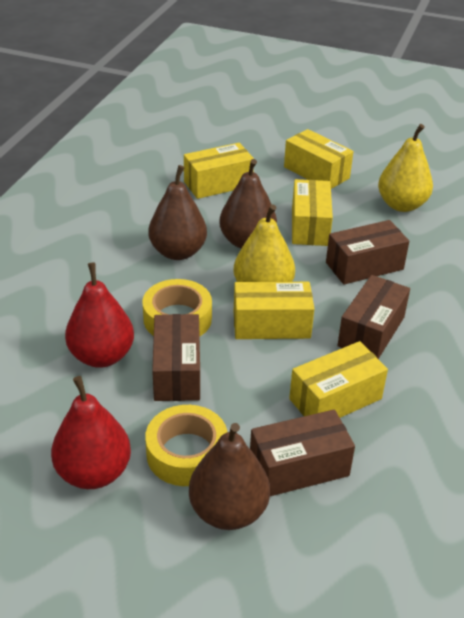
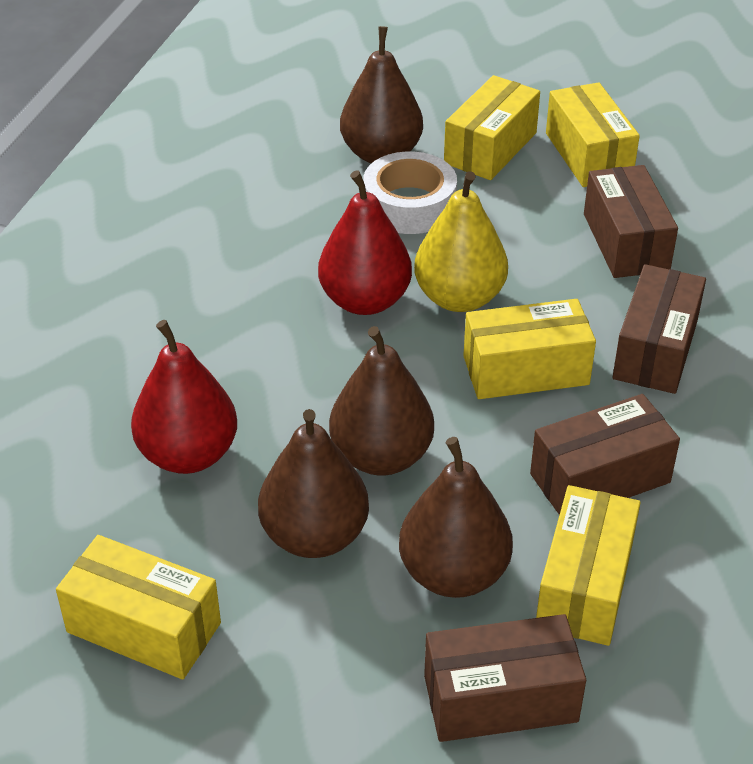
brown pear: [148,165,207,260] [189,423,270,530] [219,159,277,249] = 3 -> [258,409,369,558] [329,326,434,476] [340,26,423,163] [399,437,513,598] = 4
white tape: none = 0 -> [363,152,457,234] = 1
yellow pear: [234,204,295,282] [378,124,433,212] = 2 -> [414,171,508,312] = 1
yellow tape: [142,279,212,336] [145,405,228,486] = 2 -> none = 0

